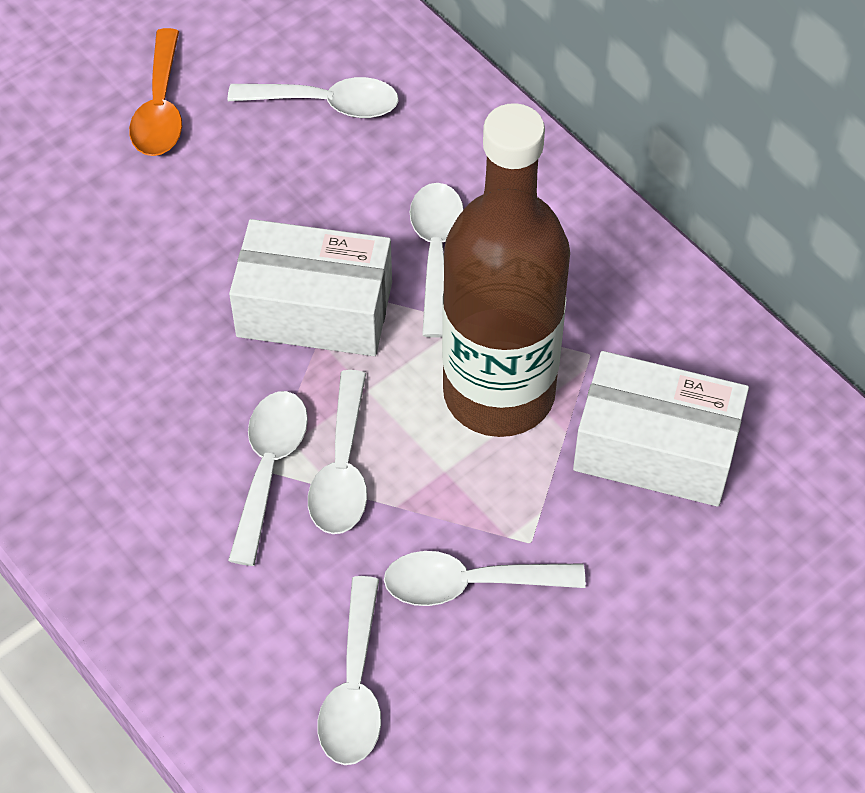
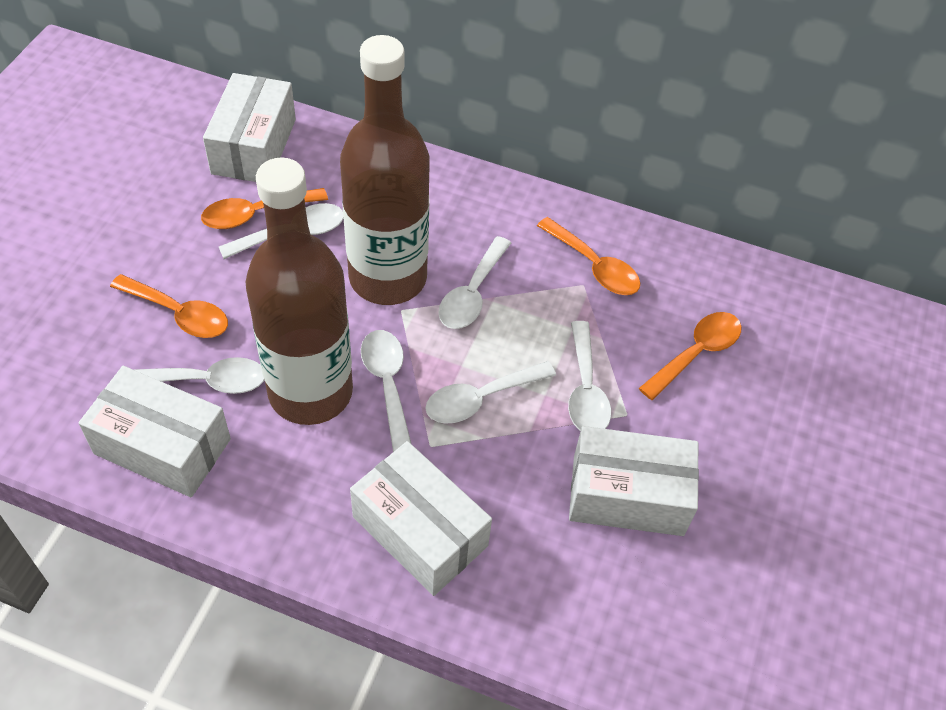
brown bottle: [442,103,570,437] = 1 -> [246,158,353,425] [340,35,430,305] = 2
orange spoon: [129,28,182,156] = 1 -> [110,274,228,338] [201,188,328,229] [537,217,640,295] [639,312,742,400] = 4
white box: [229,219,392,356] [573,351,749,507] = 2 -> [79,366,231,497] [203,73,296,182] [350,441,492,596] [569,426,699,536] = 4

